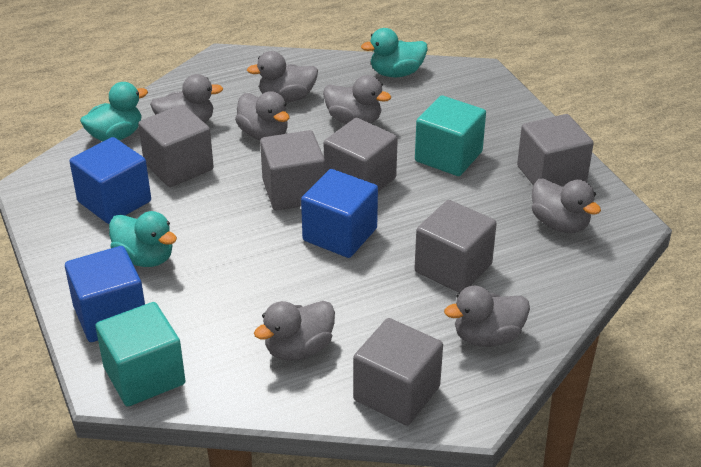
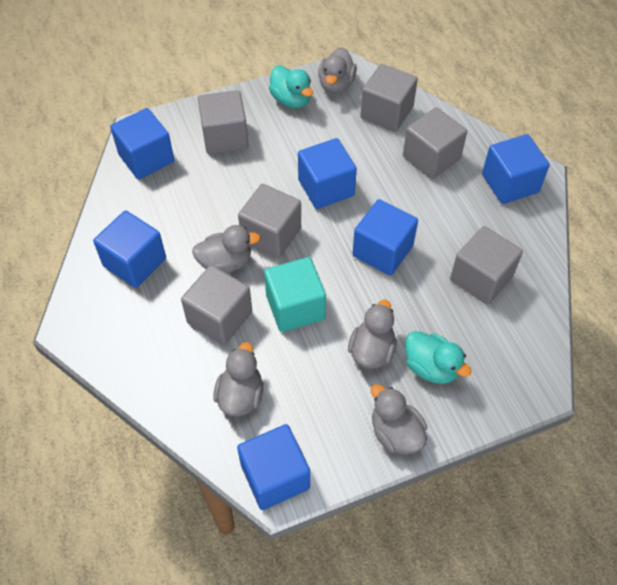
blue cube: [65,246,145,342] [69,137,151,224] [301,169,378,258] = 3 -> [93,210,166,288] [110,108,174,179] [237,424,310,510] [298,138,357,209] [352,199,418,276] [482,134,550,204] = 6
grey duck: [150,74,223,123] [235,91,289,140] [247,51,318,102] [254,301,335,361] [323,75,391,124] [444,286,530,347] [532,178,601,233] = 7 -> [192,225,260,273] [214,342,264,416] [318,47,357,93] [348,300,397,369] [371,384,427,454] = 5
turquoise cube: [96,302,186,406] [415,95,486,176] = 2 -> [264,257,326,332] = 1
turquoise duck: [80,82,148,141] [109,211,177,267] [361,28,428,77] = 3 -> [269,65,313,108] [405,331,472,384] = 2

